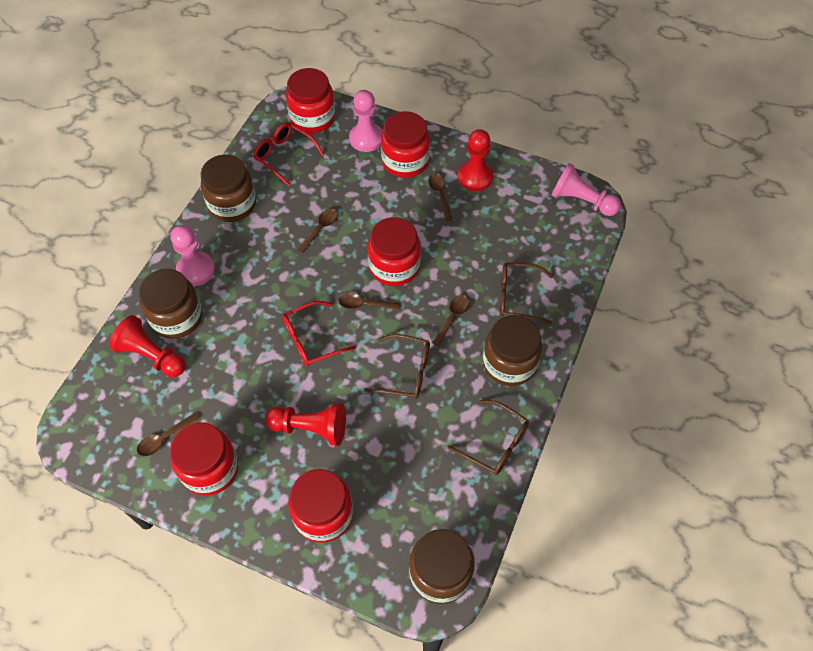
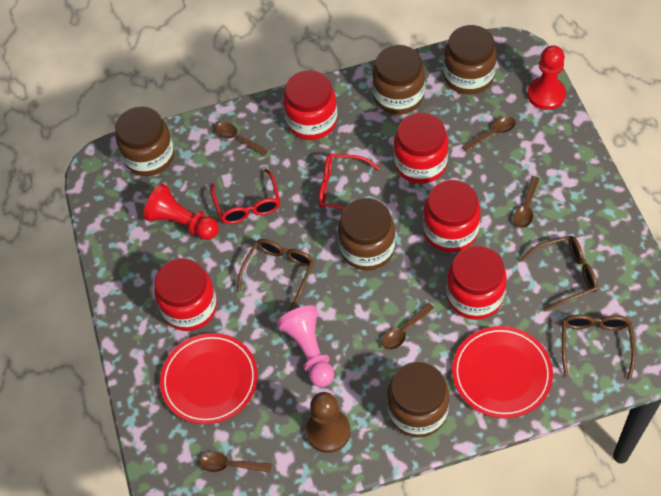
brown jar: [139,269,203,339] [200,155,256,222] [409,529,475,604] [483,315,542,386] = 4 -> [116,106,174,176] [338,198,395,271] [372,45,425,115] [387,362,449,437] [443,25,497,95] = 5
brown pawn: none = 0 -> [306,392,350,453] = 1
pink pawn: [170,225,215,286] [349,90,382,152] [551,163,621,216] = 3 -> [277,305,334,387] = 1
red pawn: [109,315,186,377] [265,403,346,446] [458,129,493,191] = 3 -> [143,184,219,240] [527,45,566,110] = 2
red plate: none = 0 -> [160,333,258,424] [452,326,553,418] = 2

